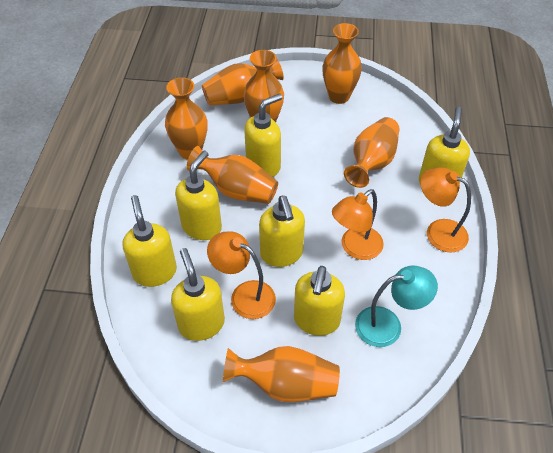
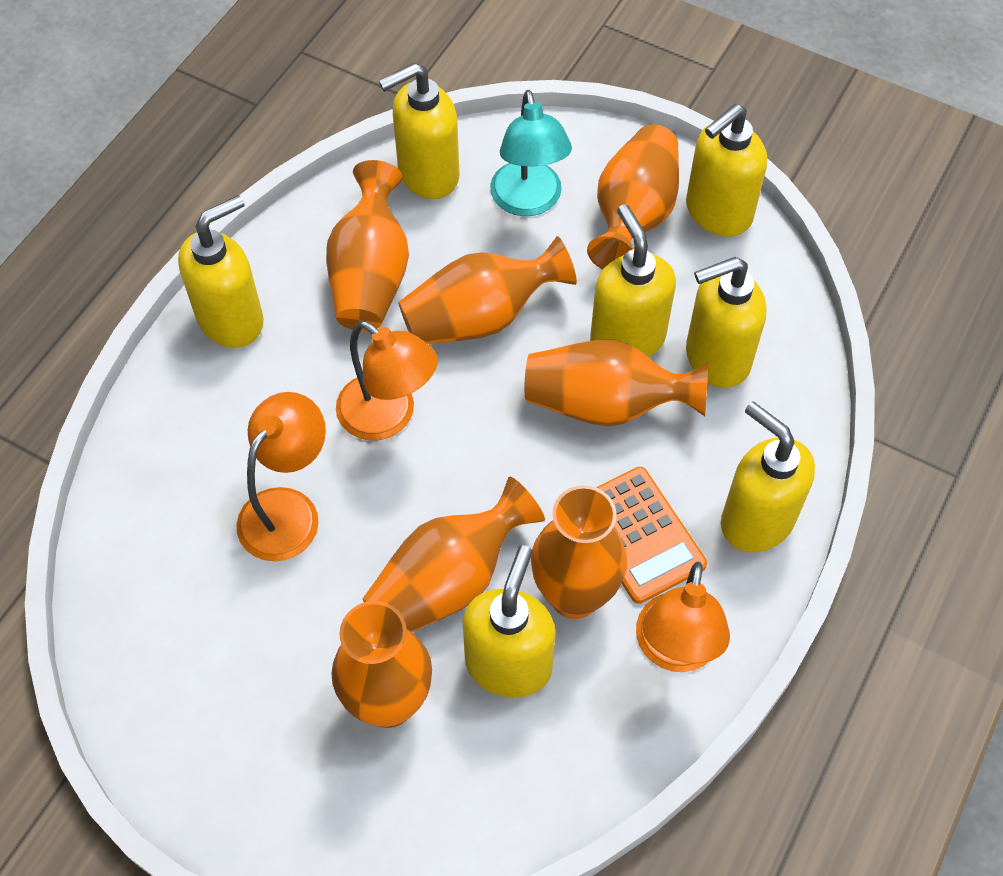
orange calculator: none = 0 -> [596,467,707,604] = 1

